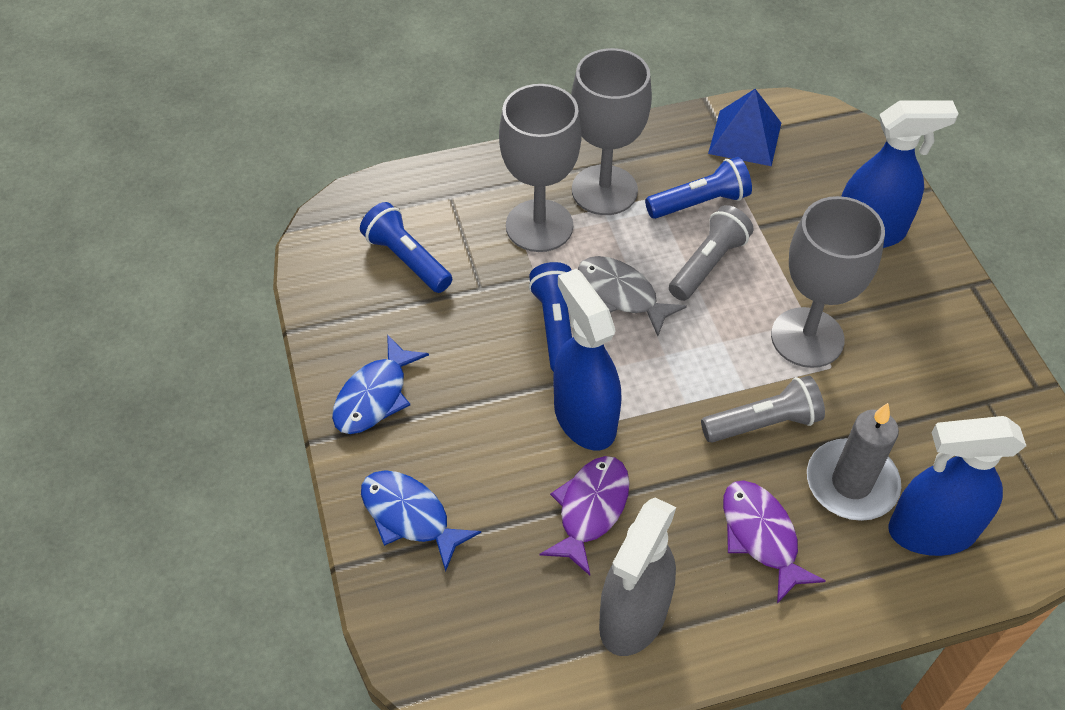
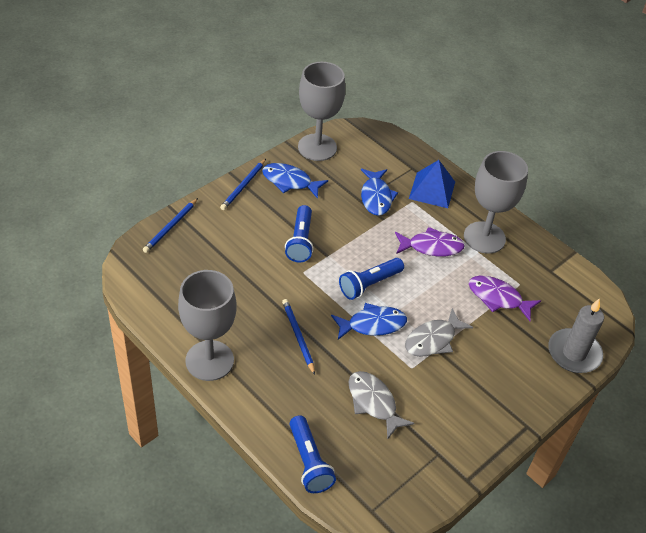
blue fish: [332,334,429,434] [361,470,481,572] = 2 -> [262,163,328,199] [331,303,407,340] [361,169,398,216] = 3
blue pencil: none = 0 -> [143,198,198,253] [220,159,266,210] [282,299,315,375] = 3
blue spray bottle: [553,269,622,451] [841,100,959,248] [888,416,1026,556] = 3 -> none = 0
grey fish: [578,256,687,336] = 1 -> [349,371,414,440] [405,308,473,357] = 2
grey flashlight: [669,205,753,301] [701,376,825,443] = 2 -> none = 0
grey spray bottle: [599,497,676,656] = 1 -> none = 0

